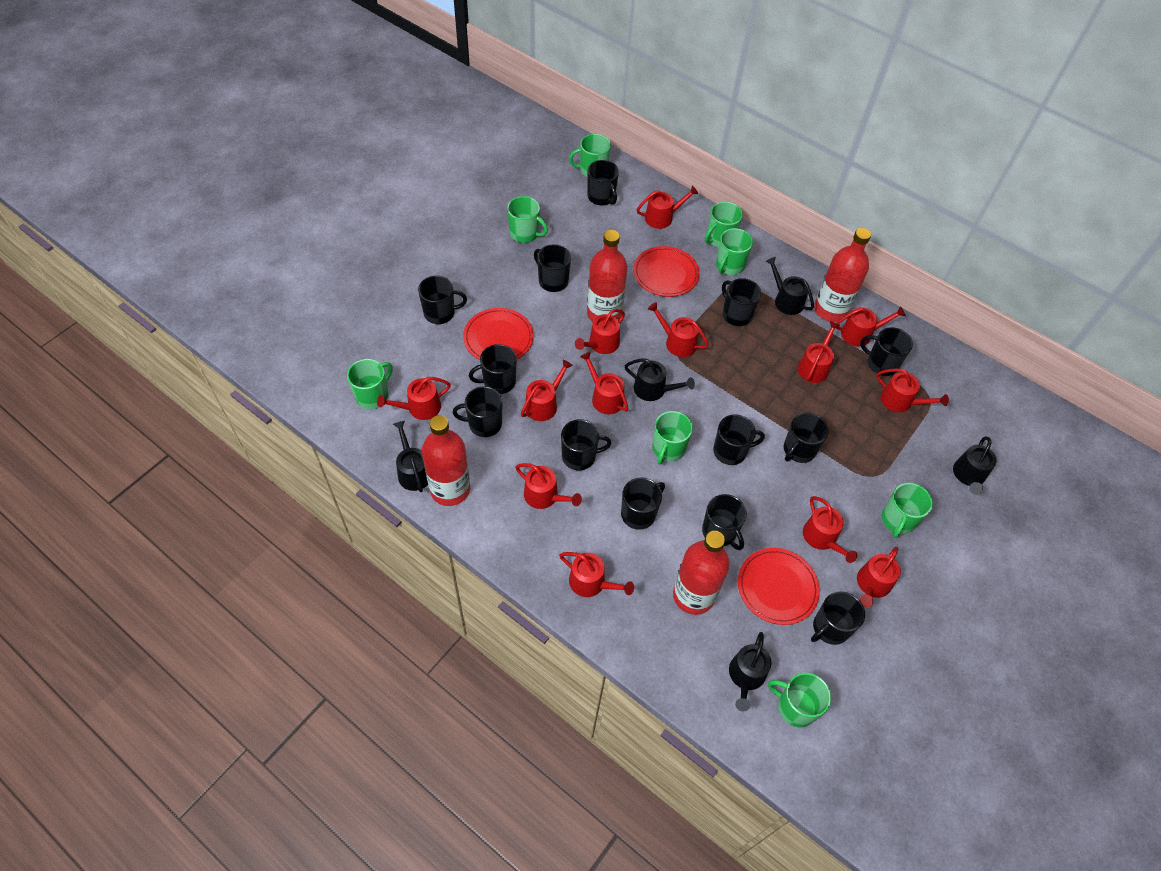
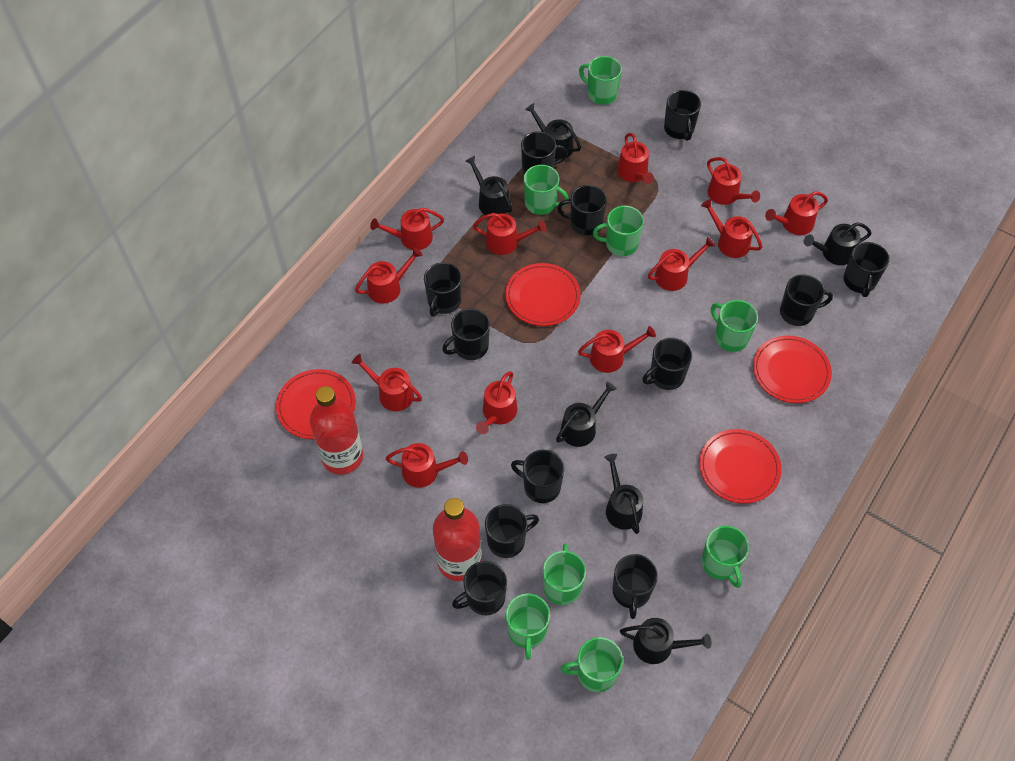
black mug: [418,276,467,324] [452,386,502,437] [469,344,517,394] [534,244,571,292] [561,419,612,470] [587,160,619,205] [621,477,665,530] [702,494,747,550] [713,415,765,465] [722,278,761,326] [784,413,829,463] [811,591,865,645] [860,327,913,376] = 13 -> [424,262,462,317] [442,308,490,360] [452,561,507,615] [485,504,539,558] [511,450,564,503] [521,131,568,175] [557,185,607,235] [613,554,658,619] [643,338,692,390] [664,90,701,141] [780,274,833,326] [844,242,889,297] = 12
black watering can: [393,421,428,492] [625,358,695,401] [729,632,771,711] [766,257,814,315] [953,436,997,494] = 5 -> [465,156,512,215] [525,103,581,160] [556,382,617,447] [604,454,643,534] [620,618,712,664] [804,222,872,265] = 6
red bottle: [422,415,470,506] [587,230,628,321] [673,531,730,615] [814,228,871,322] = 4 -> [310,386,363,475] [433,498,481,581] = 2
red plate: [463,308,534,360] [633,246,700,297] [738,548,820,625] = 3 -> [276,369,356,439] [505,263,581,326] [699,429,782,504] [753,336,832,403] = 4
red watering can: [377,377,451,420] [515,463,582,509] [521,360,573,421] [559,552,634,597] [575,309,625,354] [580,352,628,414] [637,185,698,229] [648,302,709,357] [798,321,840,383] [803,496,857,563] [836,306,906,347] [857,547,901,608] [876,368,949,412] = 13 -> [352,354,422,411] [355,247,423,303] [370,208,444,250] [385,443,468,488] [473,213,547,255] [476,371,517,434] [578,326,656,373] [617,133,654,184] [648,237,715,291] [701,199,762,258] [707,157,760,205] [765,191,828,235] = 12

